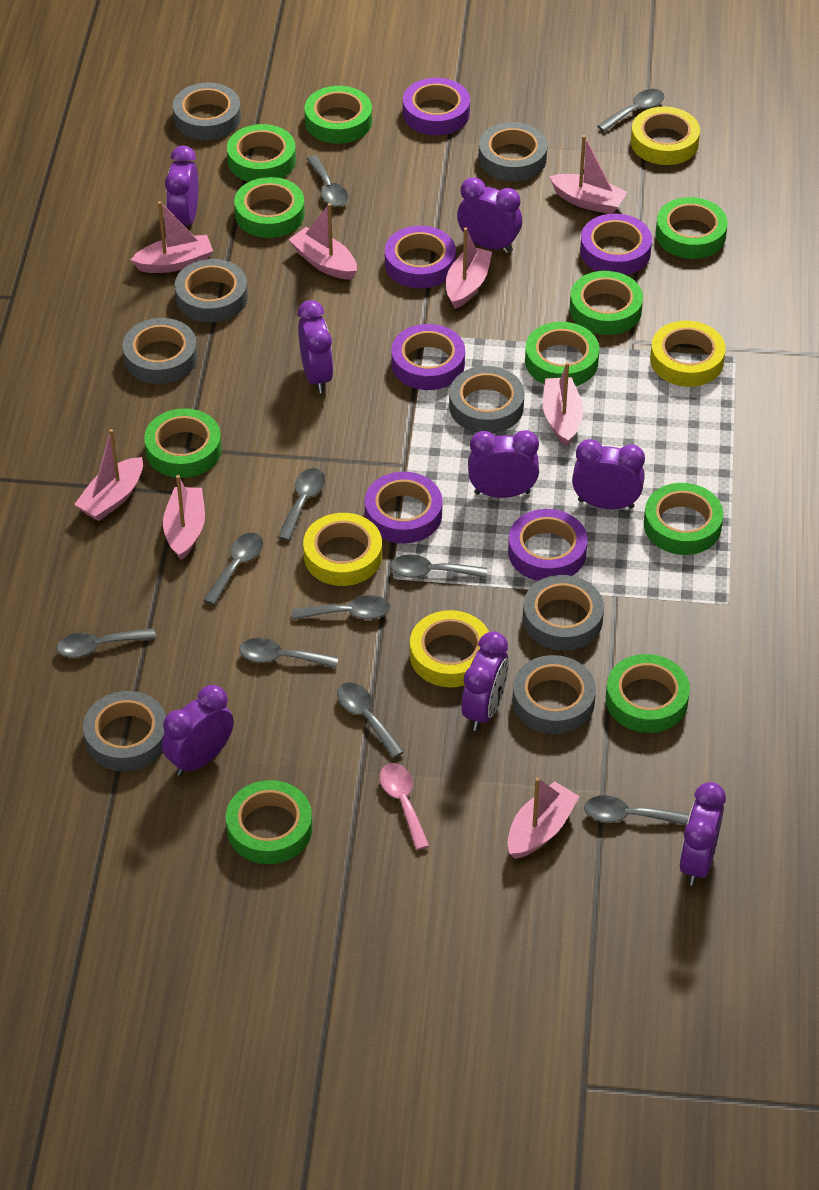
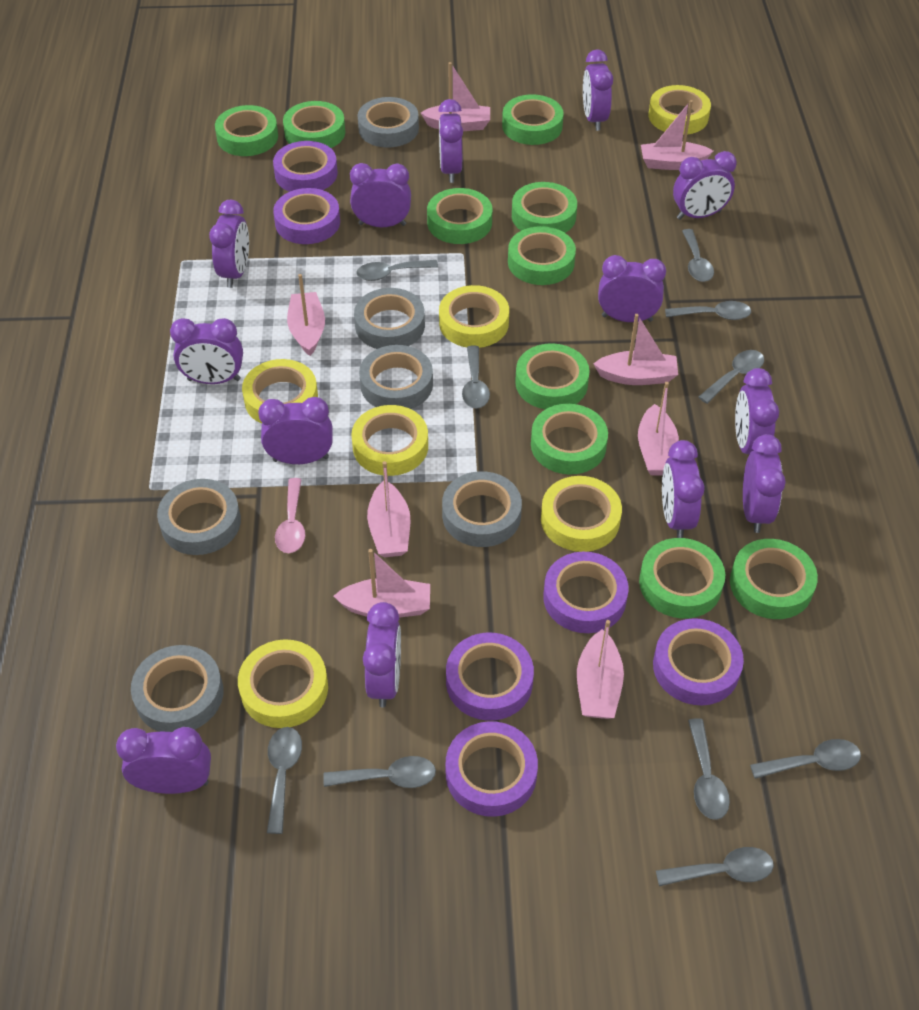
grey tape: [83,691,166,771] [122,318,198,384] [173,83,241,140] [175,259,248,323] [449,366,524,433] [479,122,548,181] [512,655,596,734] [523,575,604,651] = 8 -> [131,645,223,732] [157,479,241,555] [354,288,425,349] [358,97,419,148] [359,345,433,409] [442,471,522,547] = 6
purple clock: [162,685,234,776] [165,146,198,226] [298,300,333,393] [457,177,522,252] [461,631,509,731] [468,430,539,498] [572,439,645,509] [679,782,726,886] = 8 -> [116,727,211,794] [170,318,243,384] [209,200,249,288] [258,397,333,464] [350,163,411,227] [363,602,401,708] [438,99,463,183] [583,49,613,131] [598,255,666,322] [662,440,705,538] [673,151,737,220] [735,368,779,454] [743,434,786,533] = 13
yellow tape: [303,513,382,586] [410,610,489,687] [631,107,700,165] [650,321,726,387] = 4 -> [238,639,328,728] [242,359,318,424] [351,405,428,476] [439,285,509,348] [541,476,622,552] [649,85,711,135] = 6

